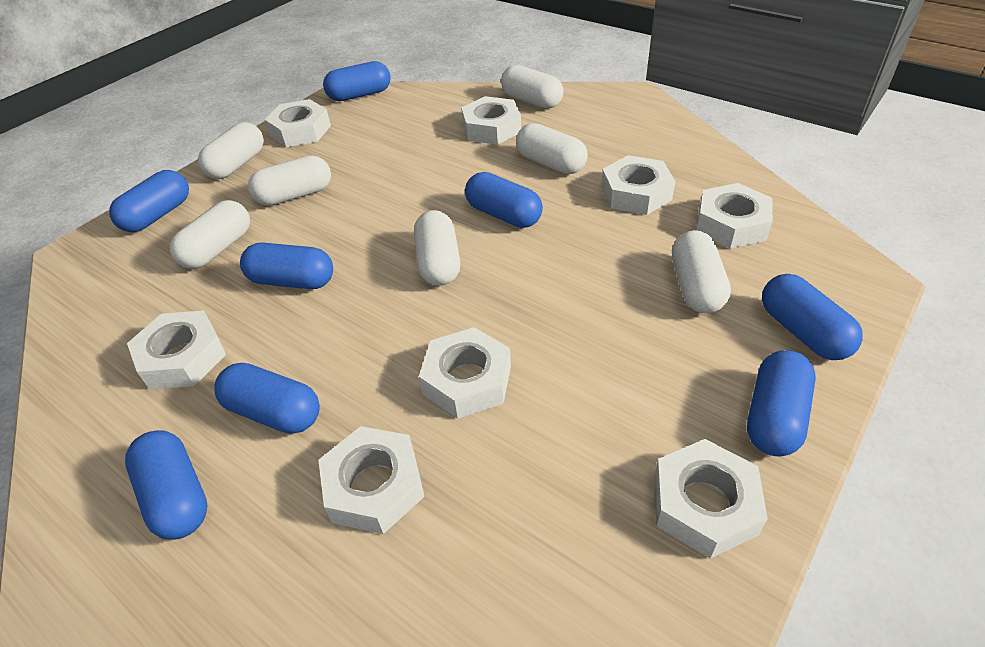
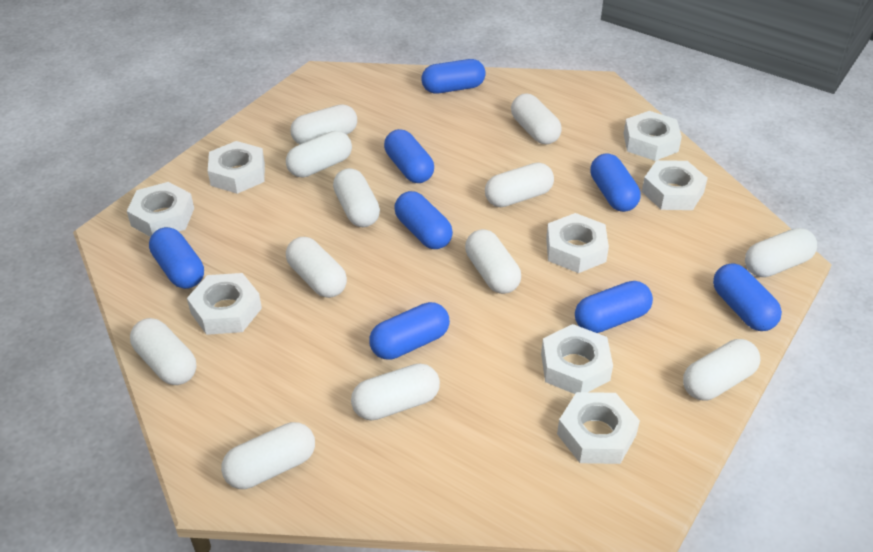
white capsule: [170,200,250,269] [198,122,264,179] [248,155,331,206] [414,210,460,286] [501,65,564,109] [516,123,588,174] [672,230,731,313] = 7 -> [130,318,196,385] [221,422,315,489] [286,131,352,178] [286,237,347,298] [290,104,357,144] [333,168,380,227] [351,363,440,421] [465,229,521,294] [485,162,554,207] [511,93,562,145] [683,339,760,400] [745,228,817,277] = 12

